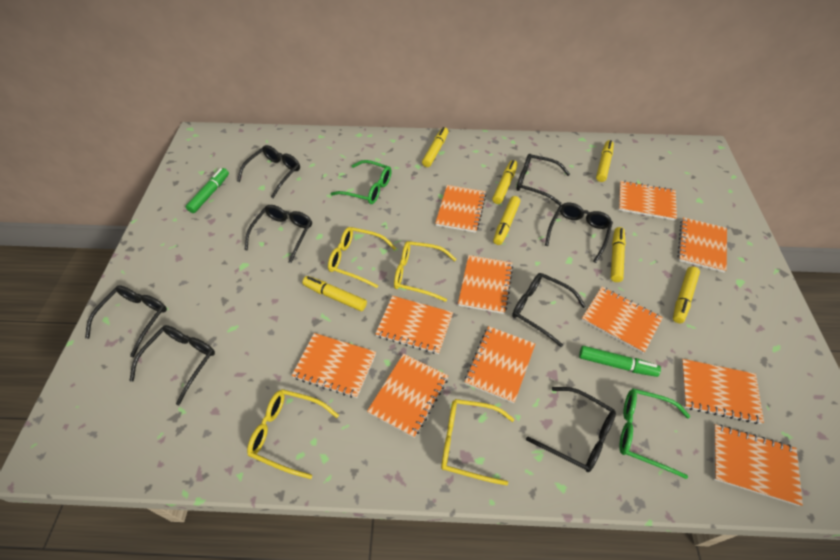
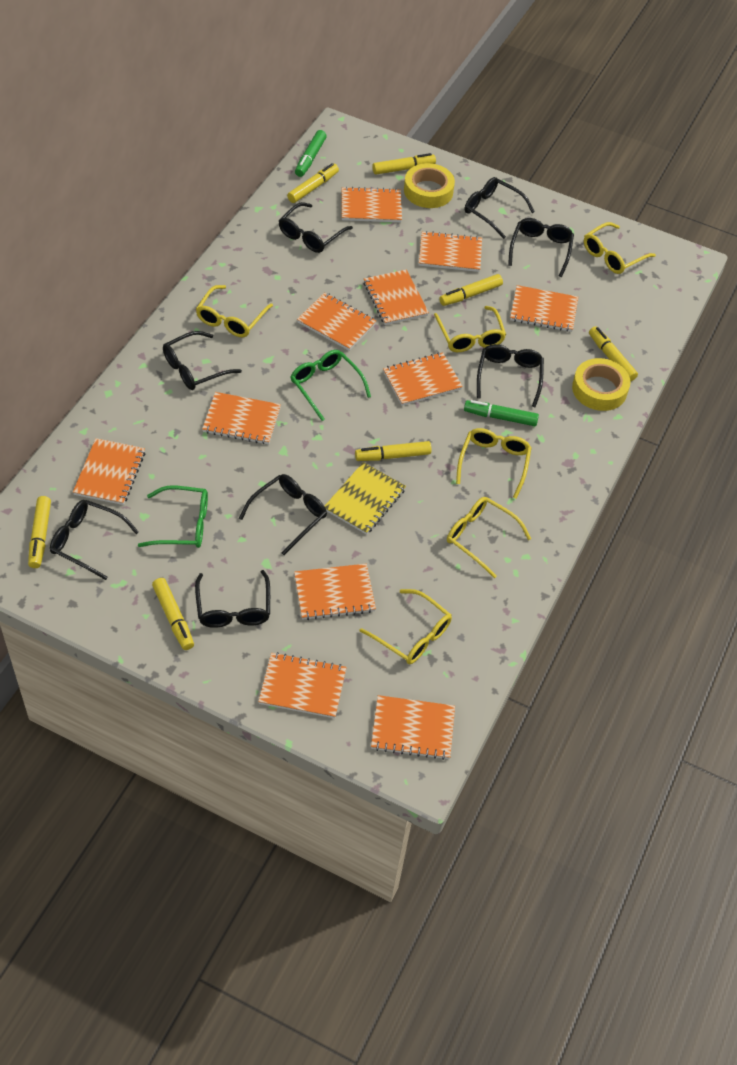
yellow glasses: [247,389,339,479] [328,227,397,288] [394,241,456,302] [441,399,514,485] = 4 -> [196,285,273,337] [359,589,452,664] [434,306,506,352] [447,497,531,579] [456,428,532,499] [584,222,656,274] = 6
yellow notebook: none = 0 -> [325,462,406,535] = 1
yellow tape: none = 0 -> [404,163,455,208] [572,358,630,411] = 2

